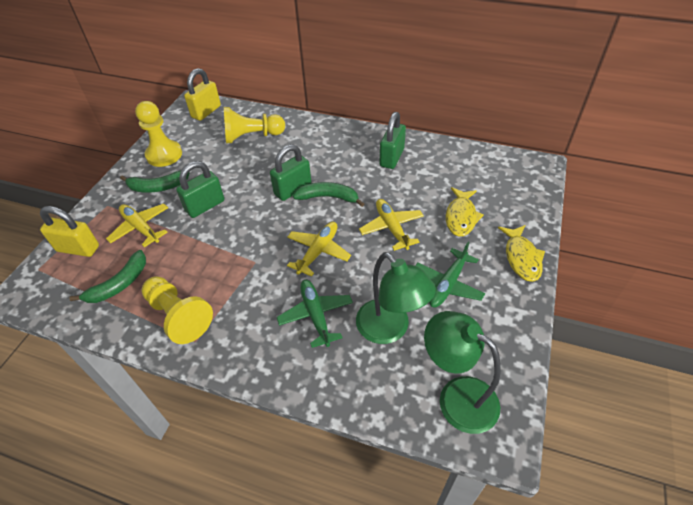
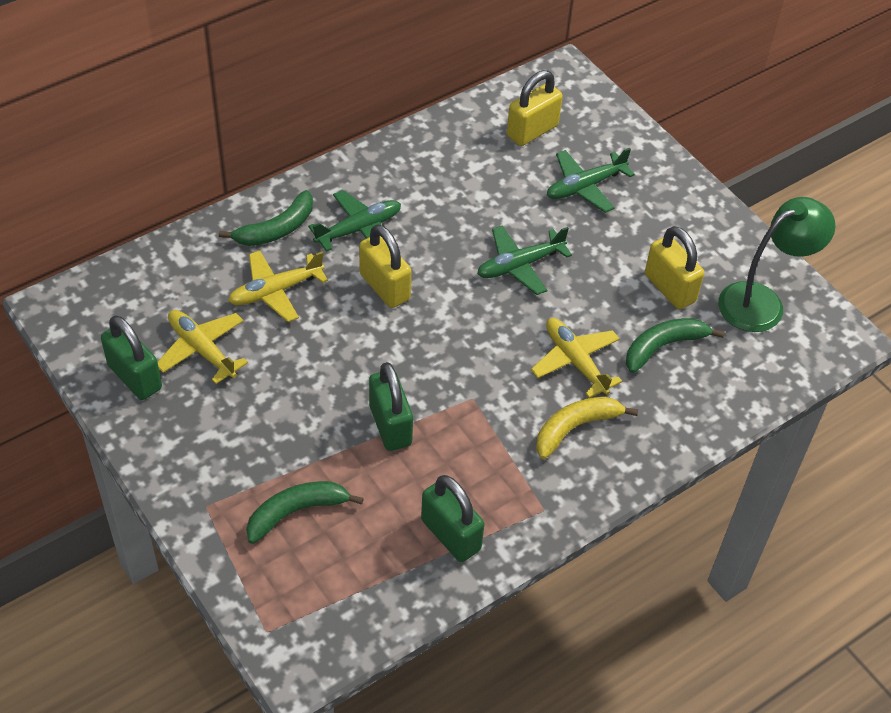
green lamp: [356,252,436,344] [424,311,501,434] = 2 -> [718,197,836,332] = 1
green plane: [277,280,353,348] [415,242,485,308] = 2 -> [308,190,401,252] [477,226,572,295] [547,148,635,213] = 3
yellow banana: none = 0 -> [536,397,638,459] = 1
yellow fish: [446,187,484,236] [498,225,545,282] = 2 -> none = 0
yellow padlock: [40,206,99,257] [184,68,221,121] = 2 -> [359,224,411,308] [507,70,563,146] [645,226,704,310] = 3
yellow pawn: [135,101,182,167] [142,276,213,344] [224,107,285,143] = 3 -> none = 0

